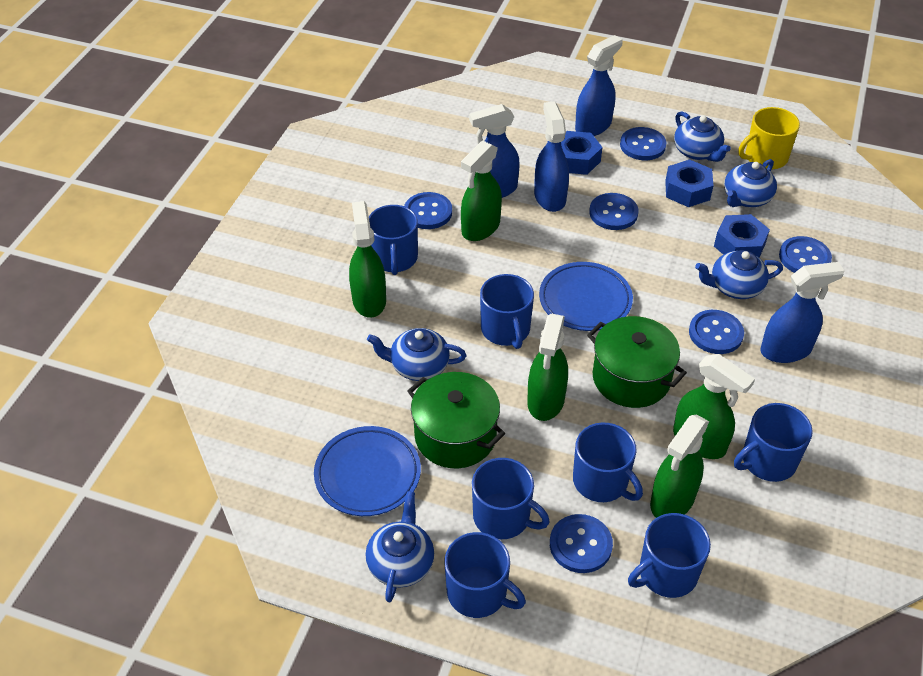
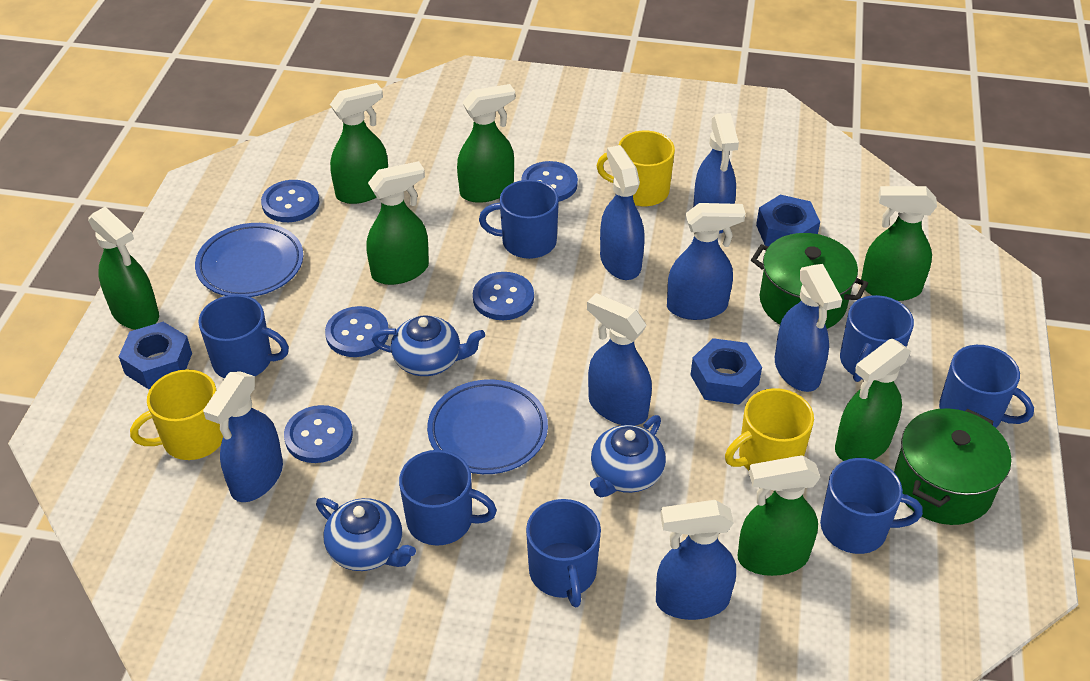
blue button: [404,192,452,229] [550,514,613,573] [589,193,638,230] [620,127,666,160] [689,310,744,354] [779,236,832,273] = 6 -> [261,180,320,222] [284,405,353,463] [325,306,389,357] [473,272,534,320] [521,161,578,202] = 5
blue spray bottle: [469,104,520,198] [534,101,569,212] [575,35,623,136] [760,262,845,363] = 4 -> [203,371,283,502] [587,293,652,425] [600,145,645,280] [656,500,736,620] [667,203,746,320] [693,113,739,234] [775,264,842,392] = 7
blue teapot: [365,491,434,602] [367,328,466,381] [674,111,731,162] [695,250,783,299] [724,159,777,207] = 5 -> [316,498,416,571] [372,315,485,376] [590,415,666,497] = 3
green spray bottle: [349,201,386,318] [461,141,502,241] [527,314,568,421] [650,414,709,518] [673,354,755,459] = 5 -> [88,207,159,330] [330,83,388,204] [366,161,429,285] [457,84,515,203] [738,455,821,576] [835,339,911,461] [861,186,937,301] = 7
yellow mug: [738,107,800,169] = 1 -> [130,369,223,460] [597,131,675,206] [725,388,814,471] = 3

